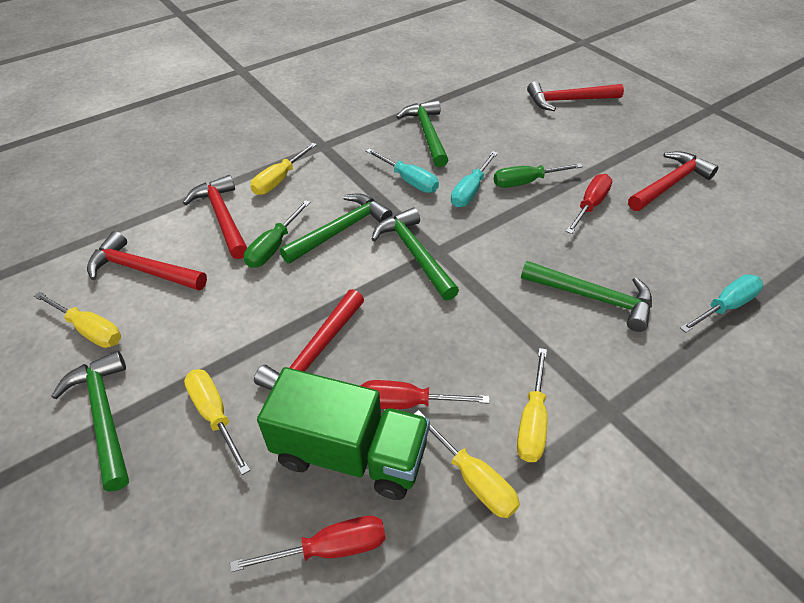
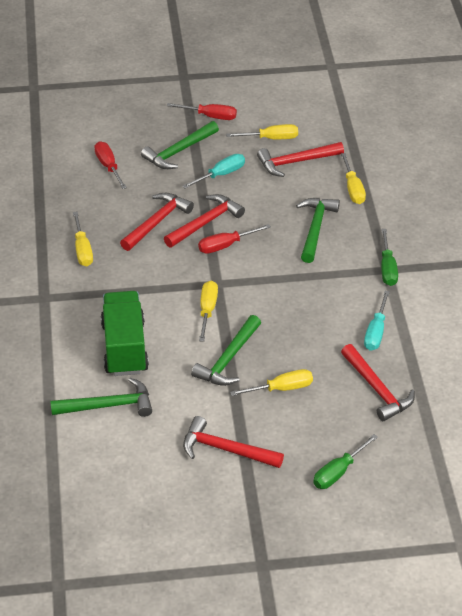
green hammer: [51,351,129,492] [280,193,392,263] [372,208,459,301] [396,100,448,167] [521,261,652,332] = 5 -> [50,378,152,417] [141,121,219,169] [191,315,261,386] [296,198,340,263] = 4
turquoise screwdriver: [366,148,439,193] [451,151,498,207] [680,274,763,333] = 3 -> [182,154,245,189] [364,291,390,351] = 2

